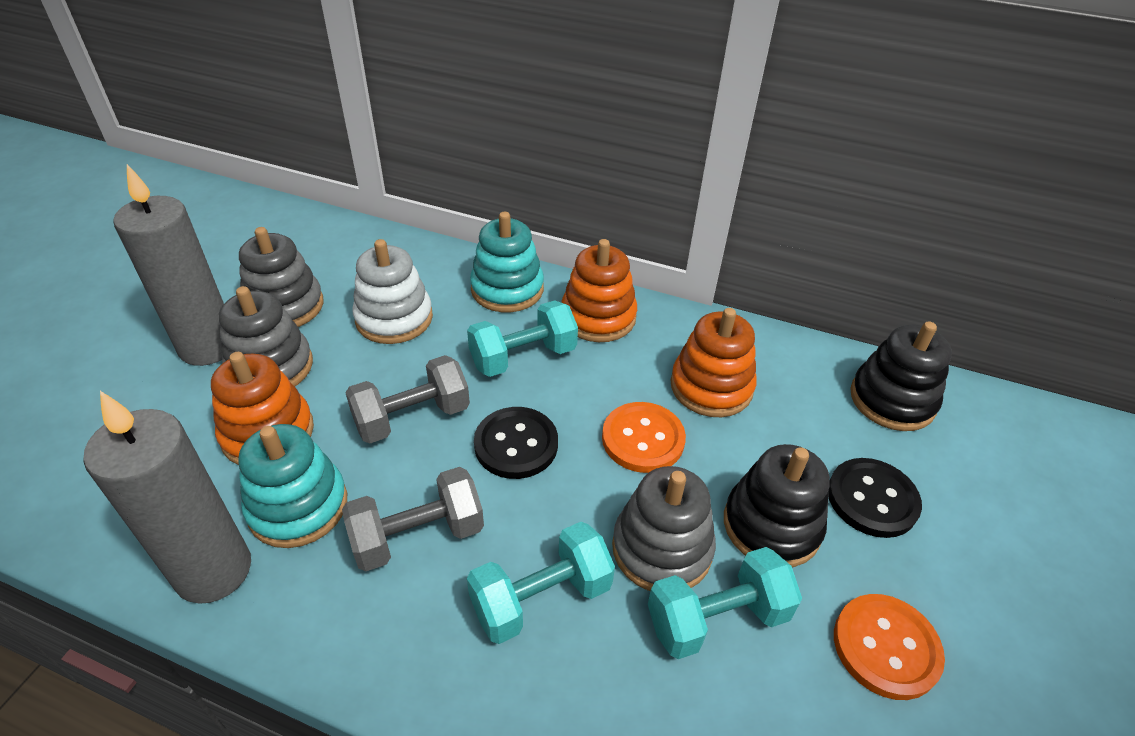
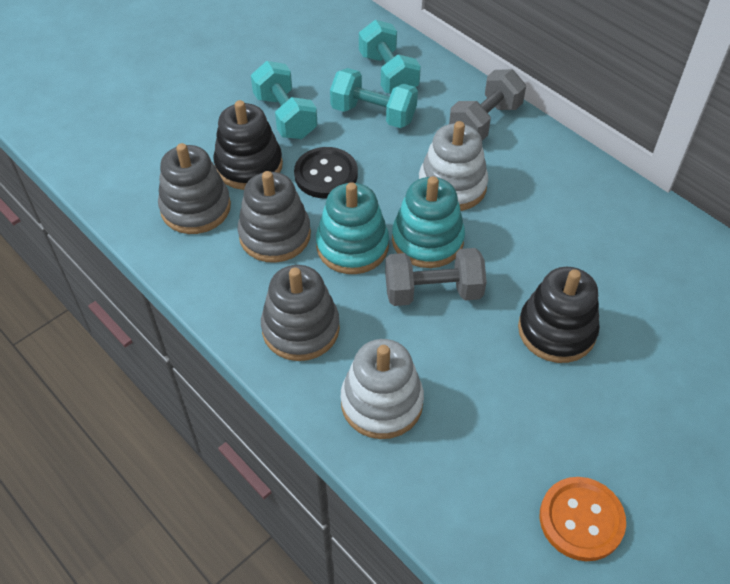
black button: [474,407,558,479] [829,458,922,538] = 2 -> [294,147,358,198] = 1
grey candle: [83,391,251,604] [113,164,224,366] = 2 -> none = 0
orange button: [602,402,686,473] [834,594,945,700] = 2 -> [540,477,626,561] = 1
orange stacking toy: [211,352,314,465] [561,239,637,342] [671,308,757,417] = 3 -> none = 0
white stacking toy: [352,239,433,344] = 1 -> [341,339,424,439] [419,121,488,211] = 2

